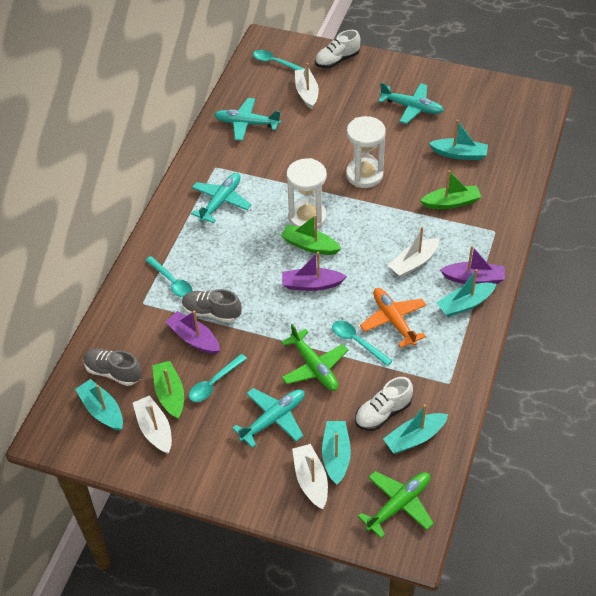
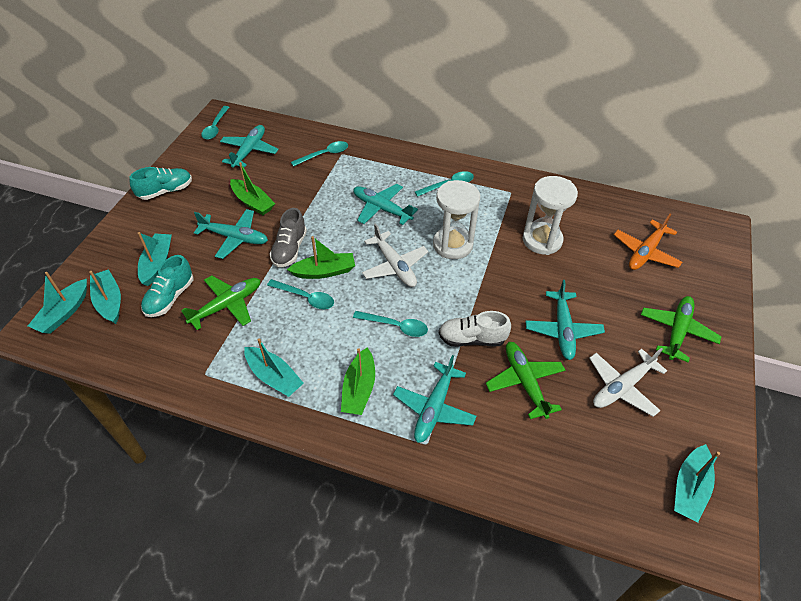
green plane: [281,324,348,391] [358,471,434,538] = 2 -> [181,275,260,330] [486,342,565,419] [641,296,722,362] = 3
grey shoe: [84,348,142,386] [182,289,242,323] = 2 -> [270,208,307,267] = 1
purple boat: [166,311,220,354] [282,252,347,291] [440,246,505,284] = 3 -> none = 0
turquoise plane: [191,173,252,223] [214,98,281,141] [233,388,304,448] [378,83,444,124] = 4 -> [194,209,268,259] [220,125,279,168] [353,184,418,225] [393,355,477,443] [525,280,605,360] = 5
turquoise shoe: none = 0 -> [130,167,192,200] [141,255,193,317] = 2
turquoise spoon: [145,256,193,297] [189,354,247,402] [253,50,305,70] [332,320,393,366] = 4 -> [201,106,229,140] [267,279,334,309] [291,141,348,167] [353,311,428,337] [415,171,474,197] = 5
white boat: [133,395,172,454] [292,444,328,509] [295,63,319,110] [388,227,440,277] = 4 -> none = 0
white plane: none = 0 -> [362,223,428,287] [589,348,667,417] = 2
white shoe: [315,30,360,68] [355,377,413,431] = 2 -> [439,311,511,347] = 1

